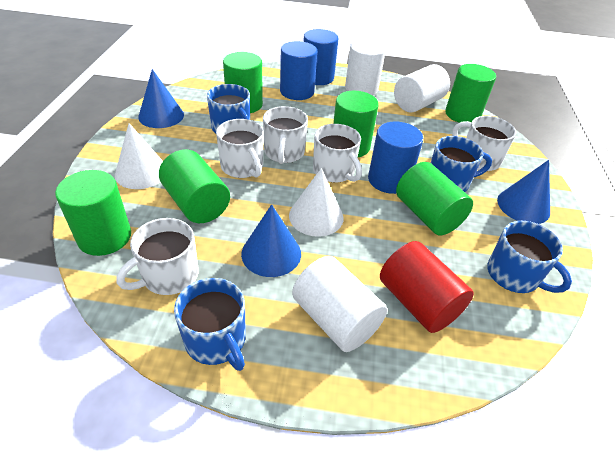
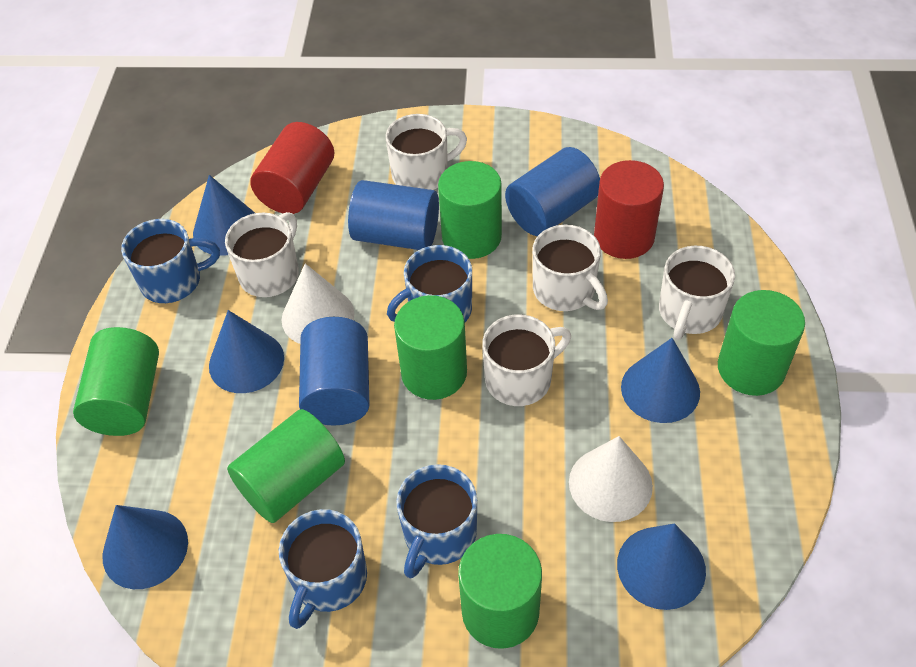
blue cone: [138,69,184,128] [241,204,301,277] [497,160,550,224] = 3 -> [102,505,188,589] [193,175,255,256] [209,310,284,393] [617,523,706,610] [621,338,700,423] = 5
red cylinder: [380,241,474,333] = 1 -> [250,122,334,214] [594,160,664,259] = 2
white cylinder: [292,256,388,352] [345,39,386,95] [394,64,450,112] = 3 -> none = 0

